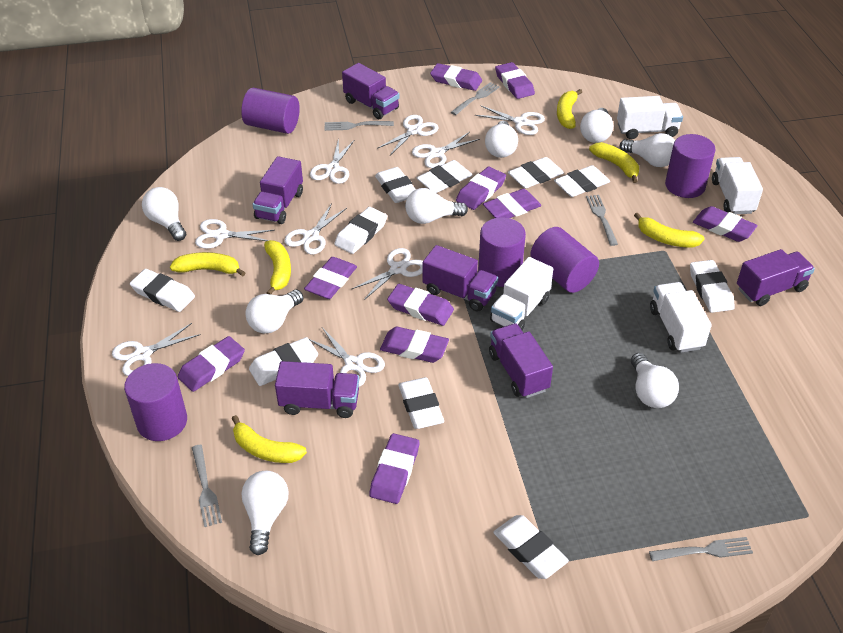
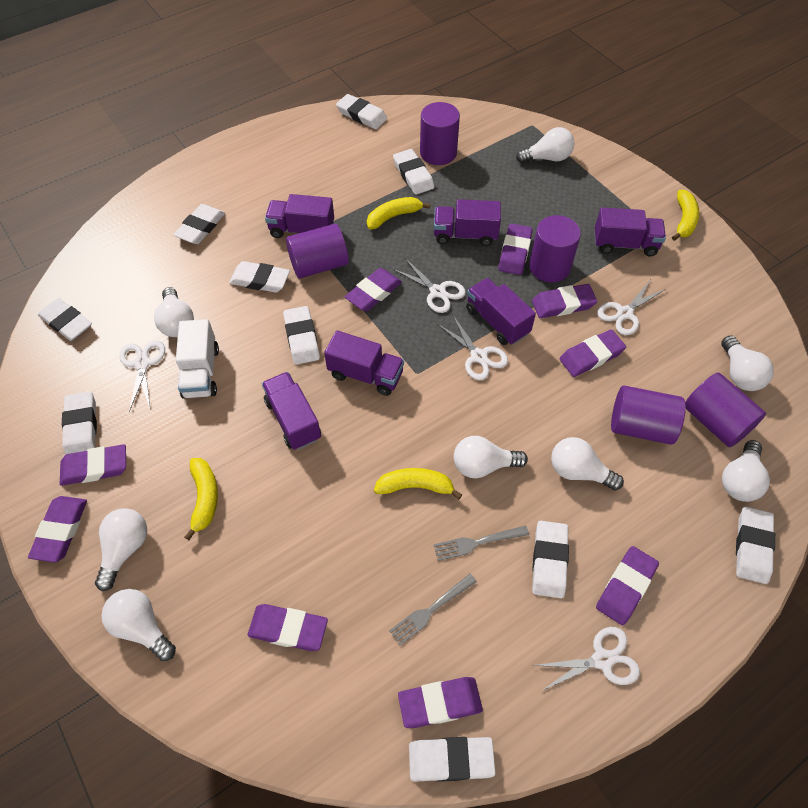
grey fork: [192,445,222,527] [325,121,394,131] [451,82,500,115] [586,195,618,246] [649,537,753,561] = 5 -> [389,574,477,646] [433,526,529,561] = 2
purple eraser: [178,336,245,392] [304,257,357,299] [369,433,419,504] [380,327,449,363] [387,284,454,326] [430,63,482,91] [456,166,506,210] [483,189,542,218] [495,62,535,99] [693,206,758,242] = 10 -> [28,496,87,562] [60,444,126,486] [248,604,328,651] [345,268,402,311] [398,677,483,728] [498,223,533,275] [532,284,597,318] [559,329,626,377] [596,546,659,626] = 9
white scissors: [112,323,201,376] [195,219,275,249] [284,203,347,254] [309,327,385,387] [310,138,354,184] [352,248,423,300] [377,115,438,155] [412,132,480,168] [475,106,545,135] = 9 -> [119,341,165,412] [393,258,466,313] [438,314,508,380] [532,627,640,691] [597,281,666,335] = 5
white truck: [490,257,553,330] [617,96,683,139] [650,282,712,353] [712,157,763,214] = 4 -> [176,319,219,399] = 1
yellow banana: [170,252,245,276] [232,415,307,463] [264,240,291,295] [557,89,582,129] [589,142,639,183] [634,213,705,248] = 6 -> [185,458,218,540] [367,197,430,230] [374,468,462,499] [672,190,700,241] = 4

